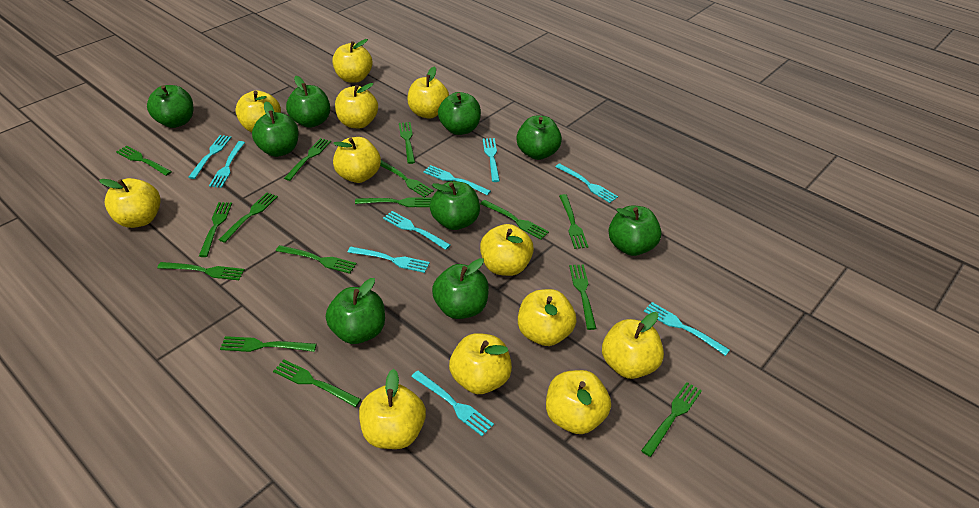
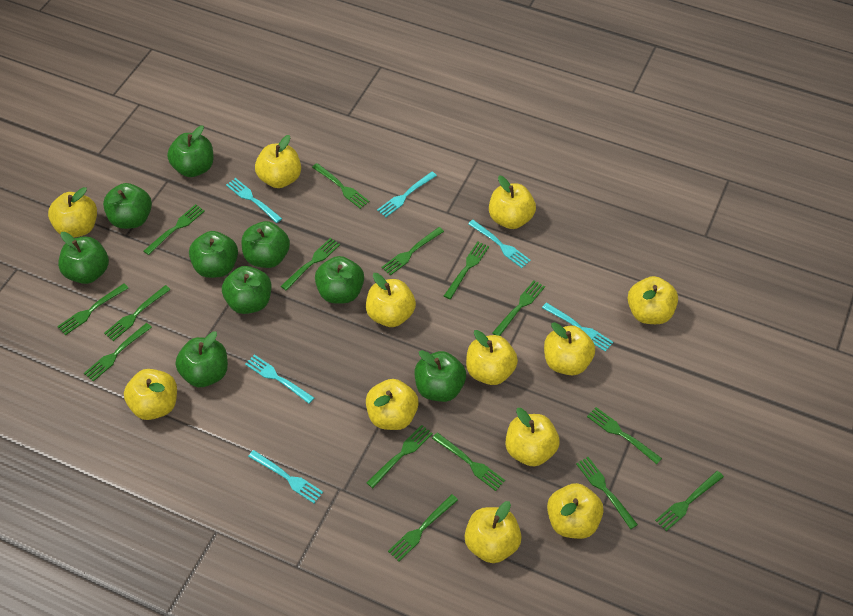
turquoise fork: [188,135,232,179] [209,141,245,188] [348,247,430,273] [383,211,451,250] [411,370,494,436] [423,165,491,195] [483,138,500,182] [555,163,618,203] [644,302,730,356] = 9 -> [226,178,282,223] [245,354,314,404] [248,450,323,503] [377,172,437,217] [468,220,531,268] [542,302,613,352] = 6

